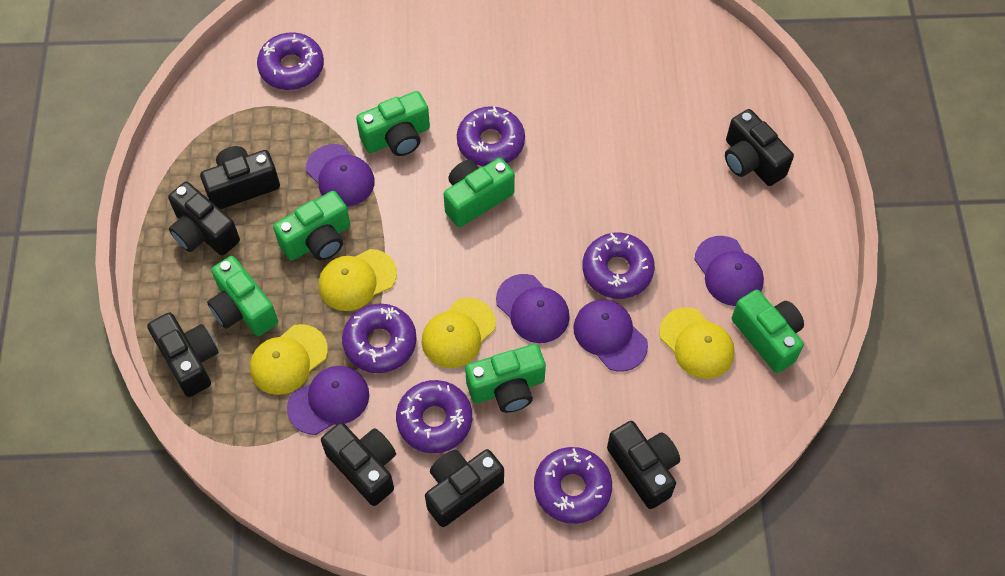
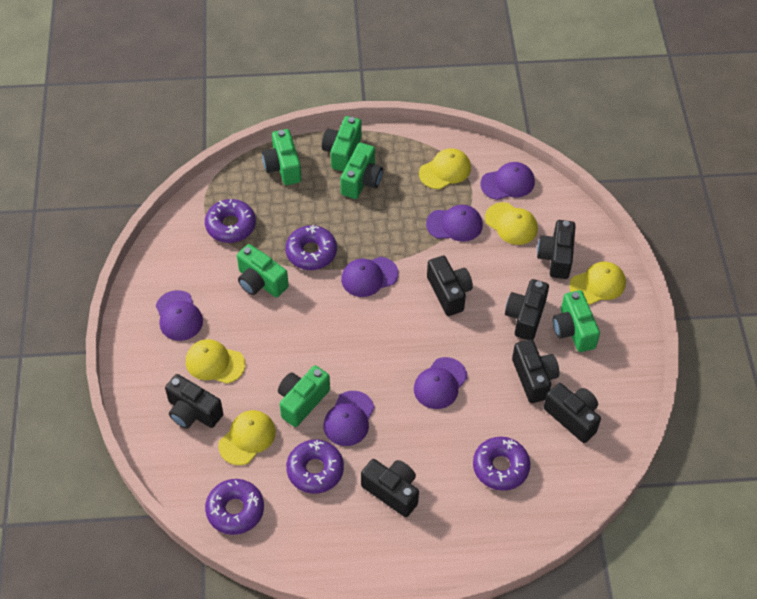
purple cap: [287,366,369,435] [306,144,375,207] [496,274,570,343] [573,299,648,371] [695,236,764,306] = 5 -> [156,290,203,341] [324,391,374,446] [341,257,398,297] [414,357,467,409] [426,205,483,242] [480,162,535,200] = 6
purple donut: [257,32,324,90] [342,303,417,373] [396,380,472,453] [457,106,525,166] [534,447,612,524] [582,233,655,299] = 6 -> [205,199,256,243] [205,479,264,535] [285,225,337,270] [286,440,344,494] [473,437,530,491] = 5
yellow cap: [250,324,328,395] [319,249,397,311] [422,298,496,368] [659,308,735,379] = 4 -> [186,339,245,384] [218,410,276,465] [419,148,471,189] [485,202,538,245] [569,262,626,305] = 5

